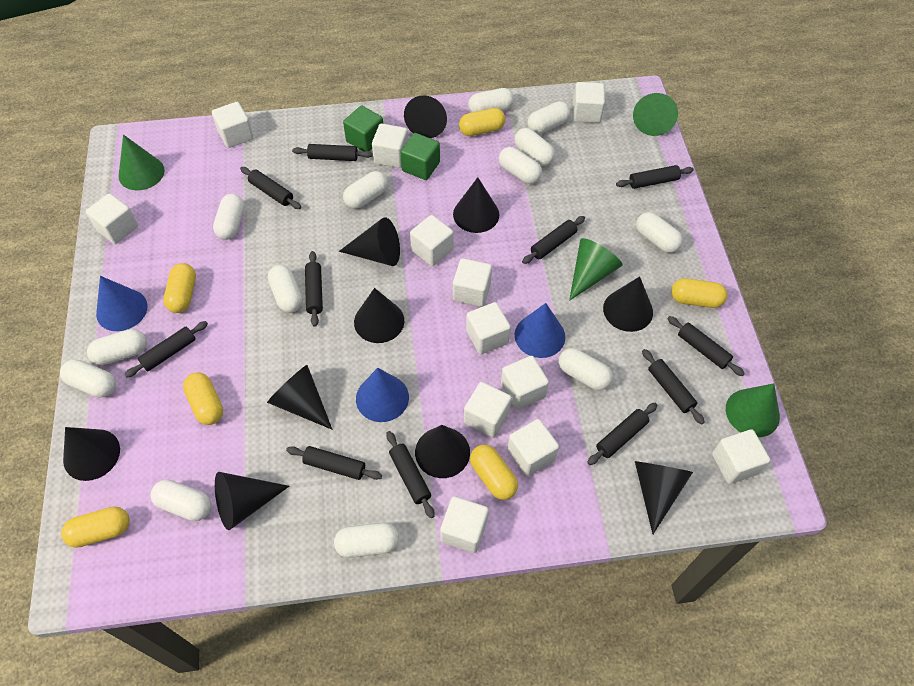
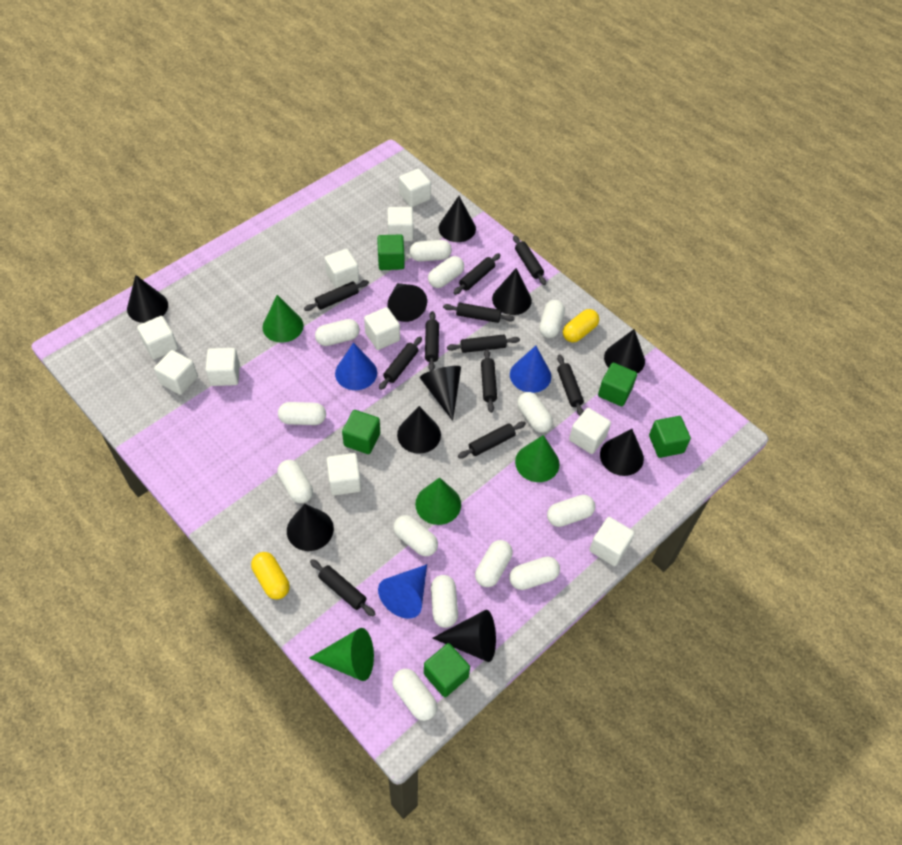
green cube: [343,106,383,151] [401,133,440,180] = 2 -> [342,410,380,454] [377,234,405,270] [424,643,470,697] [598,363,637,406] [649,416,691,458] = 5
white cube: [86,193,138,244] [212,102,254,148] [372,123,408,168] [410,215,454,266] [440,496,489,553] [453,258,492,307] [464,382,512,438] [466,302,511,354] [501,356,549,410] [508,419,559,476] [573,82,605,123] [712,429,770,484] = 12 -> [137,316,178,360] [154,350,198,395] [205,348,240,386] [325,249,359,288] [327,453,361,496] [364,307,400,350] [388,207,413,241] [399,168,431,207] [569,408,611,454] [589,517,635,566] = 10
yellow capsule: [61,507,130,548] [163,263,196,313] [183,372,223,425] [459,108,506,136] [470,445,518,500] [671,278,727,308] = 6 -> [251,552,290,600] [563,309,599,342] = 2

